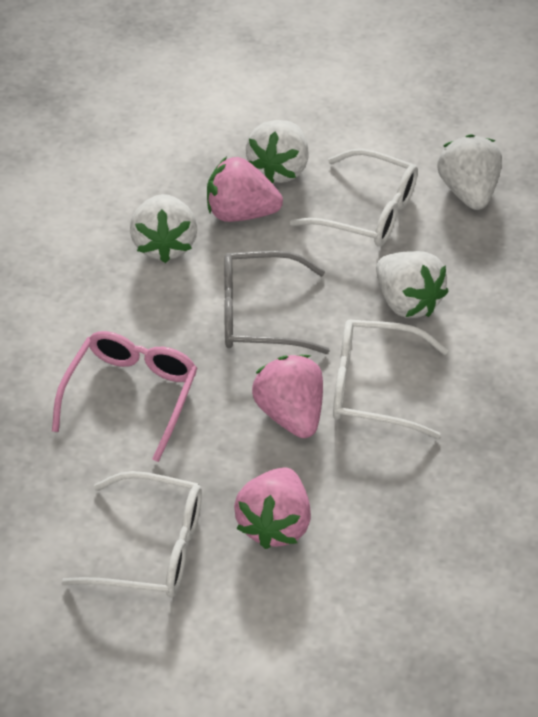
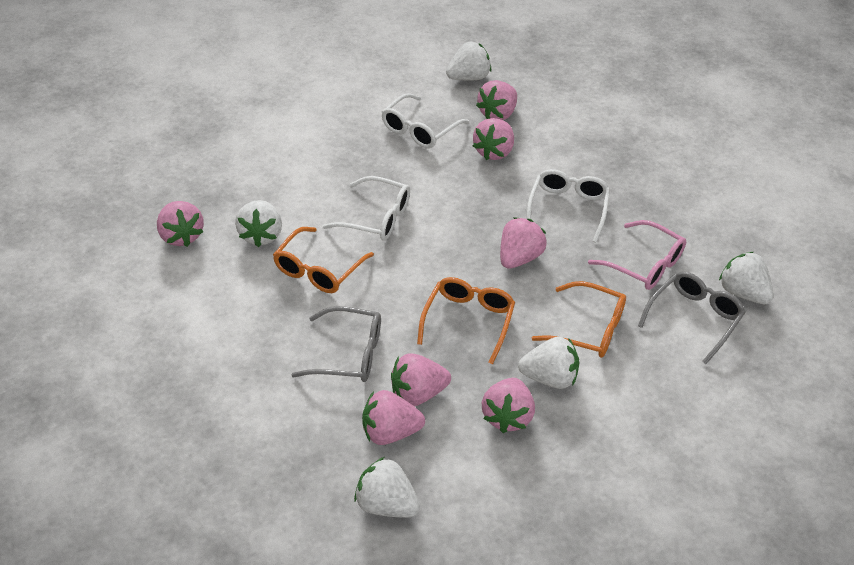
grey glasses: [224,251,330,354] = 1 -> [291,306,381,382] [638,272,746,364] = 2
orange glasses: none = 0 -> [273,227,374,293] [417,277,515,365] [532,281,626,358] = 3
pink strawberry: [207,156,283,222] [234,467,311,549] [252,355,323,438] = 3 -> [157,201,204,247] [362,390,425,445] [391,353,451,406] [473,118,514,160] [476,80,517,120] [482,378,535,433] [500,217,547,269] = 7
white strawberry: [130,194,197,263] [246,120,309,183] [376,251,449,318] [437,134,502,210] = 4 -> [235,200,282,247] [354,457,420,518] [446,42,491,81] [518,337,579,389] [719,252,774,304] = 5

